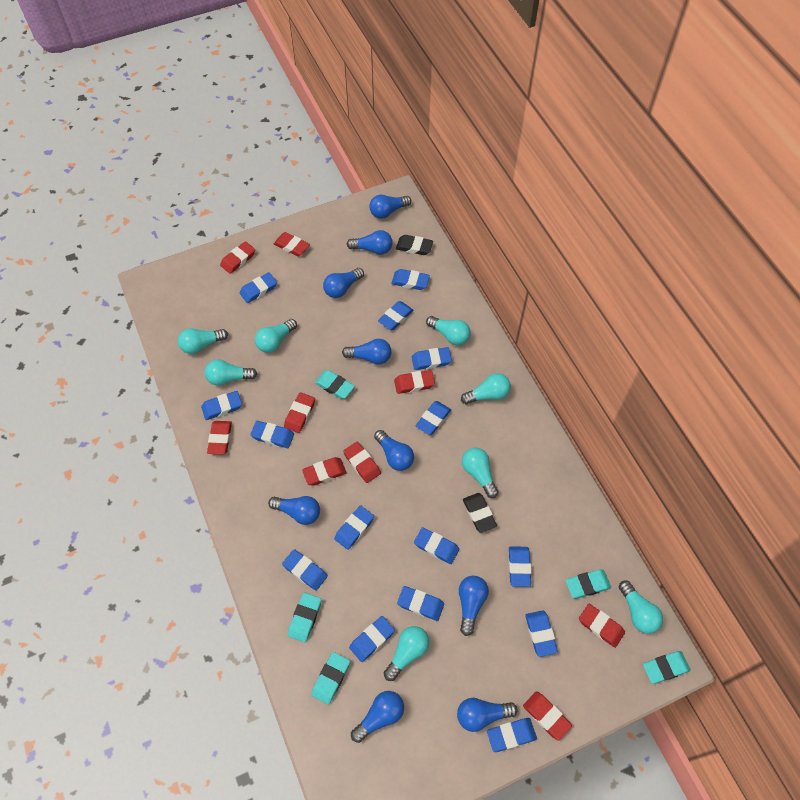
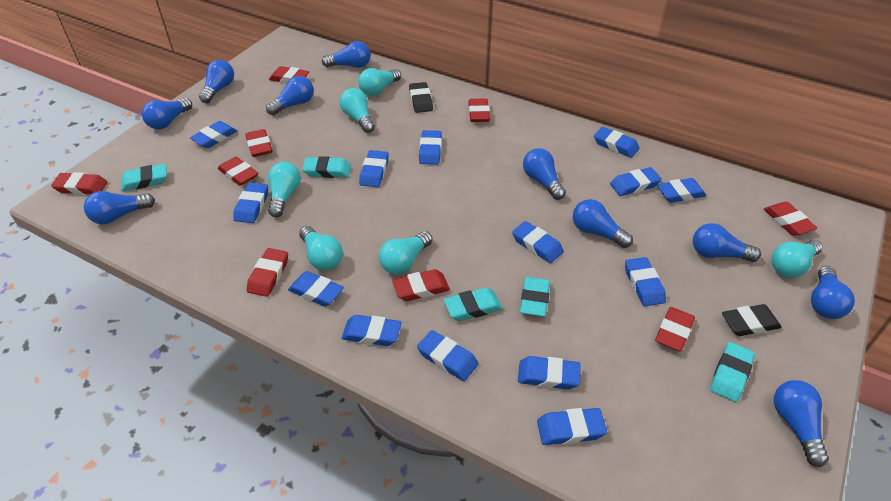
blue eraser: [201,391,242,420] [240,272,277,303] [250,421,294,448] [282,549,328,591] [334,505,374,550] [349,616,395,662] [378,301,414,330] [391,269,430,290] [397,586,444,621] [412,347,452,370] [414,527,459,564] [416,401,451,435] [487,718,537,752] [509,546,531,587] [525,610,558,657] = 15 -> [190,121,237,148] [233,183,268,223] [288,271,344,307] [342,315,402,346] [359,150,389,187] [417,330,478,381] [419,130,442,165] [512,221,564,263] [518,356,581,390] [537,408,607,445] [594,127,640,158] [610,167,662,196] [625,257,666,306] [657,178,706,203] = 14
blue light bulb: [268,496,320,525] [323,268,364,298] [342,339,392,364] [347,230,393,255] [351,691,404,743] [369,195,412,219] [374,430,414,471] [457,698,518,732] [459,576,489,636] = 9 -> [84,191,155,224] [142,98,192,129] [199,60,234,103] [266,76,314,115] [322,41,371,68] [523,148,566,200] [573,199,633,248] [693,223,761,262] [774,380,829,467] [811,266,855,319] = 10
turquoise light bulb: [178,328,228,354] [205,359,257,386] [255,319,297,353] [384,626,429,681] [426,316,471,345] [461,373,511,405] [462,448,499,498] [619,580,663,634] = 8 -> [268,162,301,217] [299,226,343,270] [340,88,375,133] [358,68,401,96] [379,231,433,275] [771,240,822,278] = 6

